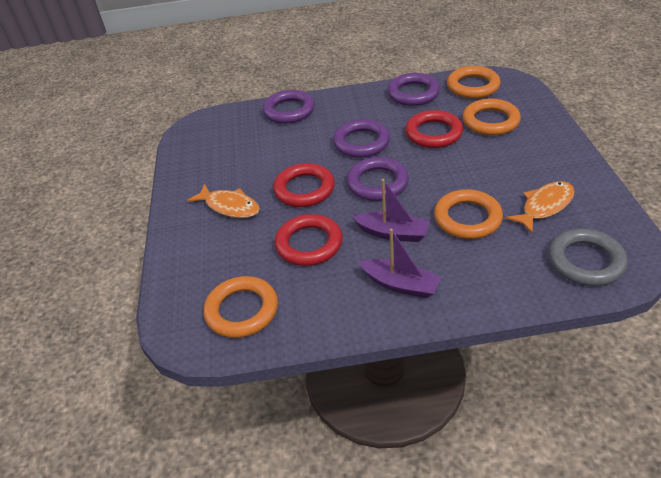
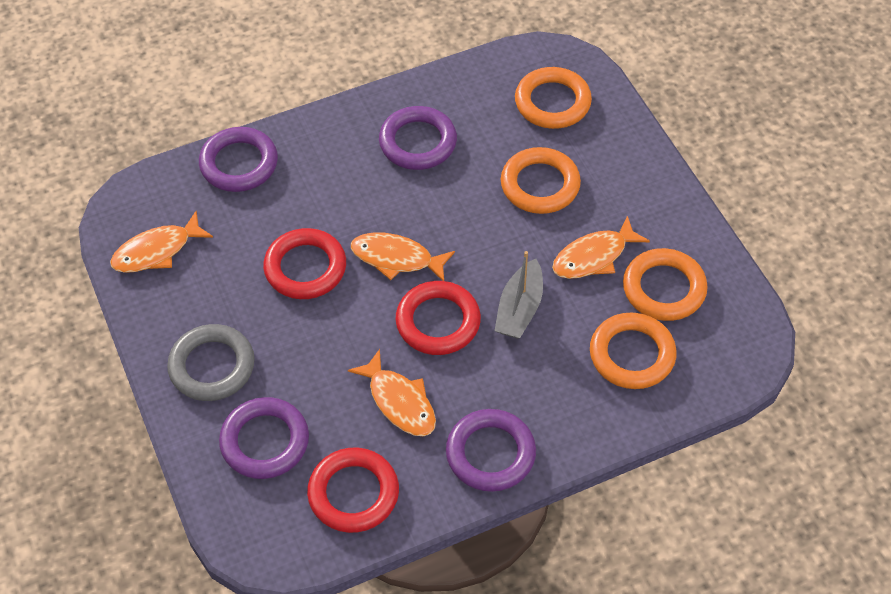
grey boat: none = 0 -> [494,251,543,339] = 1
orange fish: [187,184,260,218] [506,181,574,233] = 2 -> [110,211,213,273] [348,349,436,436] [351,232,455,281] [552,216,650,279] = 4
purple boat: [352,179,430,242] [359,228,442,298] = 2 -> none = 0

